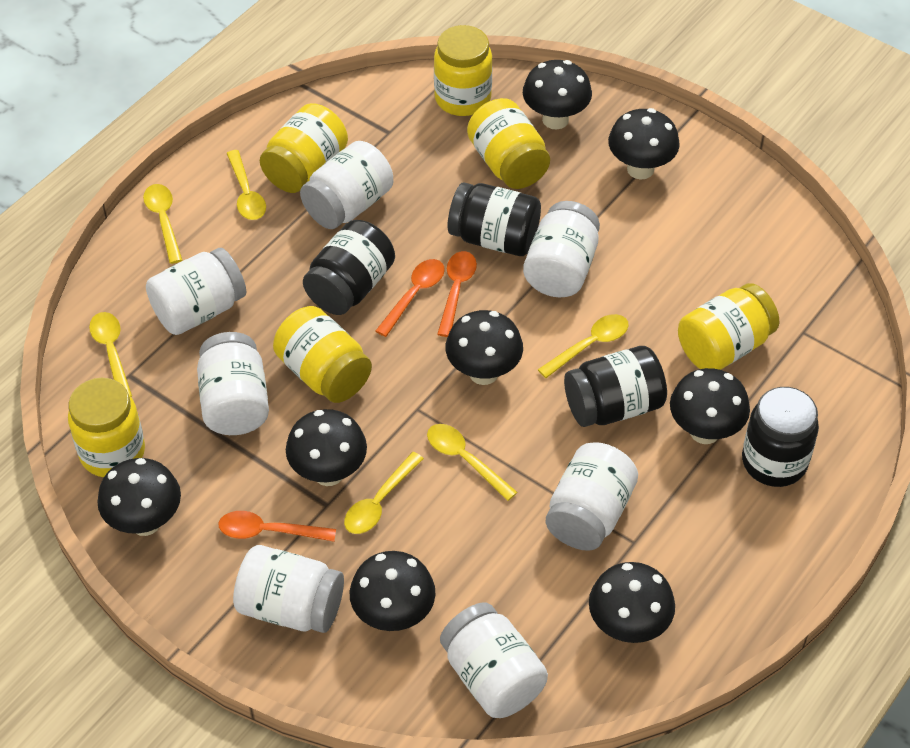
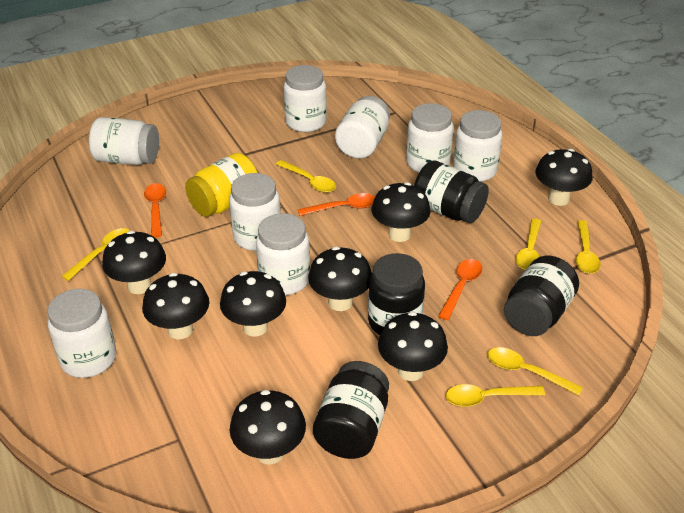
white jar: [146,248,246,335] [197,332,269,435] [233,545,344,633] [300,141,393,229] [440,602,548,718] [523,201,600,297] [546,442,638,551] = 7 -> [47,289,116,378] [89,117,159,165] [229,173,281,251] [256,213,310,295] [284,65,327,132] [335,96,390,159] [406,103,454,173] [453,110,502,182] = 8
yellow jar: [68,378,145,477] [260,103,348,193] [273,306,372,403] [434,25,492,116] [467,98,550,189] [678,283,779,370] = 6 -> [185,153,258,217] = 1

